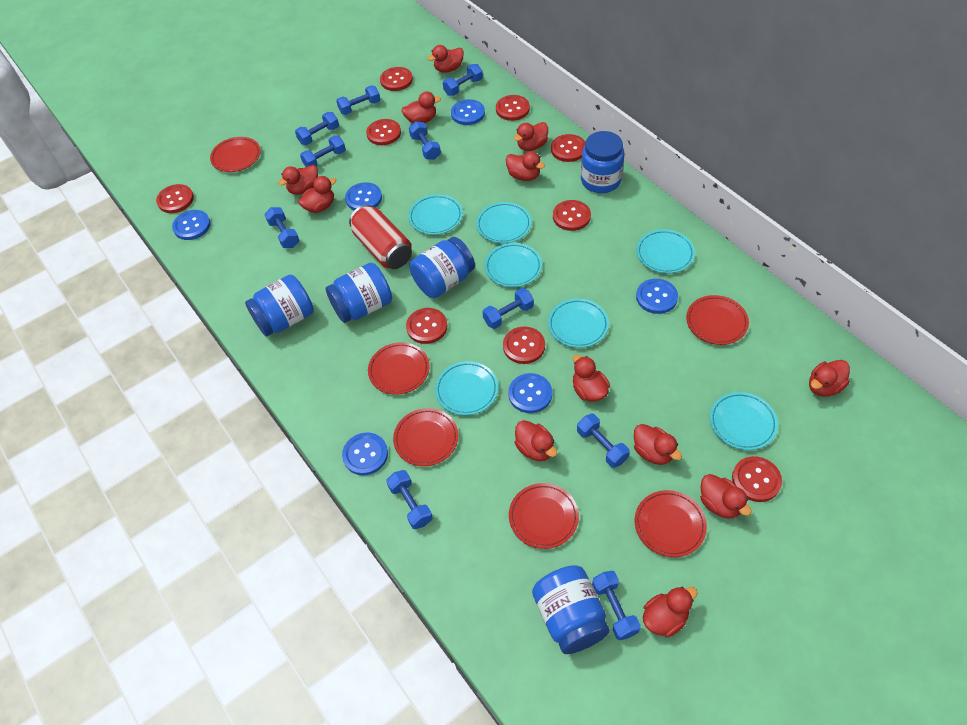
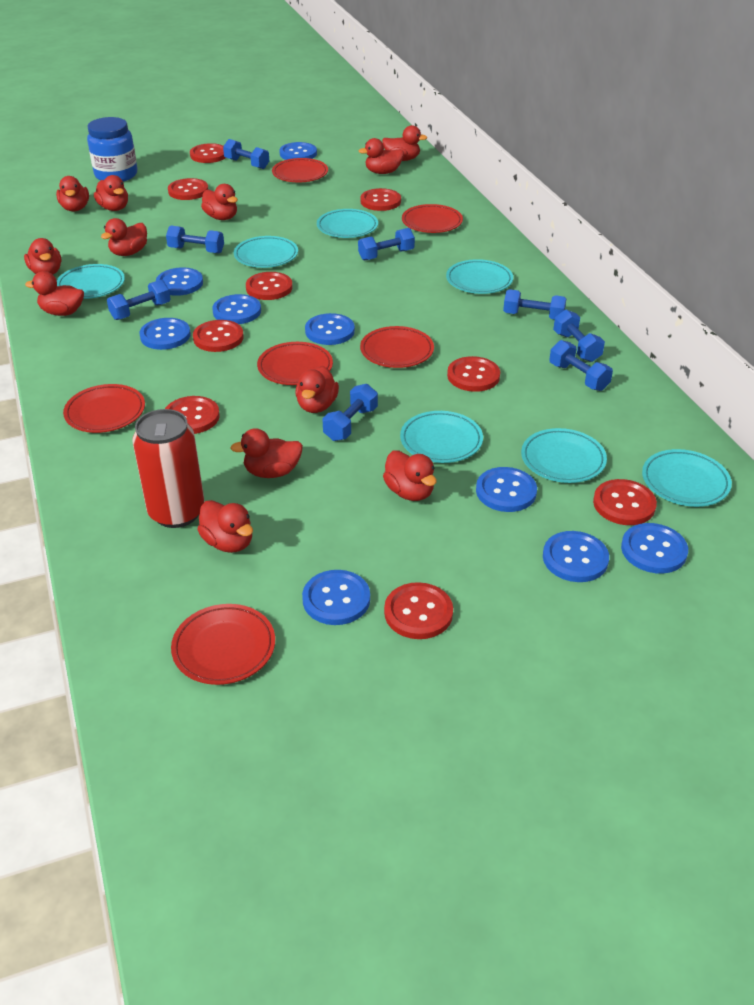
blue button: [172,210,211,240] [342,432,388,475] [345,182,382,210] [451,99,485,125] [508,373,552,413] [636,279,678,314] = 6 -> [139,318,191,350] [156,267,203,296] [212,294,261,324] [279,142,317,160] [302,570,370,625] [305,313,355,345] [476,467,537,512] [543,531,609,582] [621,523,688,574] = 9
blue dumbbell: [264,207,300,248] [295,112,339,145] [300,135,346,167] [336,85,380,115] [386,470,433,529] [409,121,441,160] [443,64,483,96] [482,288,534,329] [577,414,630,468] [592,571,641,641] = 10 -> [107,280,171,320] [166,226,224,254] [223,139,269,169] [322,384,378,441] [358,228,415,261] [503,289,566,319] [549,340,613,391] [553,309,605,362] = 8
blue jar: [245,275,314,336] [326,263,392,323] [409,237,475,298] [532,565,610,654] [581,131,625,193] = 5 -> [87,117,137,181] = 1

